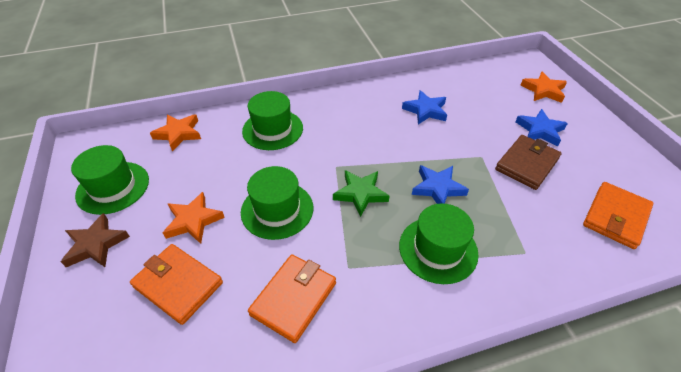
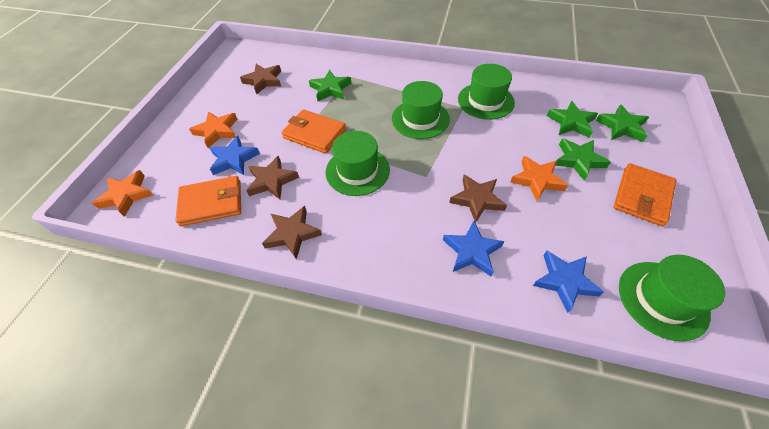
brown star: [61,213,130,267] = 1 -> [240,64,281,94] [246,156,299,200] [262,206,322,259] [449,175,507,223] = 4
brown wallet: [495,135,562,190] = 1 -> none = 0
green star: [333,170,389,217] = 1 -> [309,70,351,101] [547,101,598,138] [555,138,611,181] [596,105,649,142] = 4

